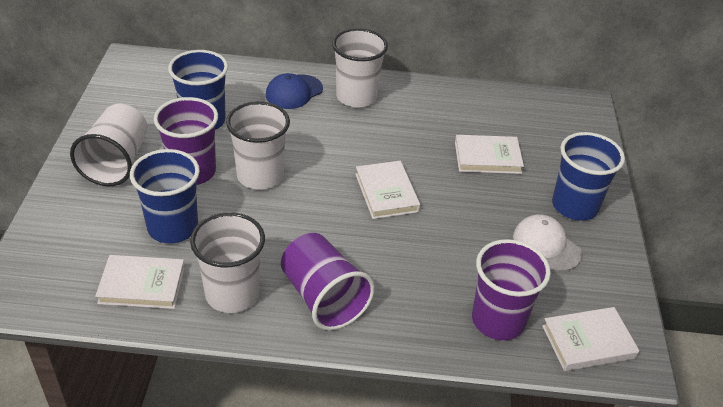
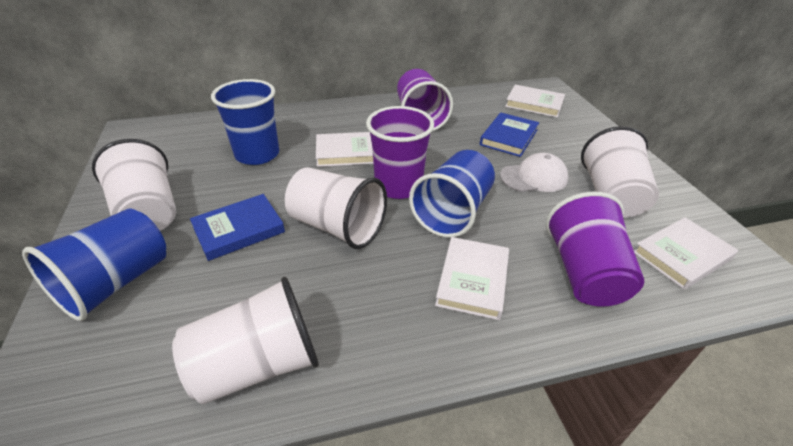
blue book: none = 0 -> [190,194,285,261] [480,113,539,157] = 2
blue cap: [266,73,323,109] = 1 -> none = 0

